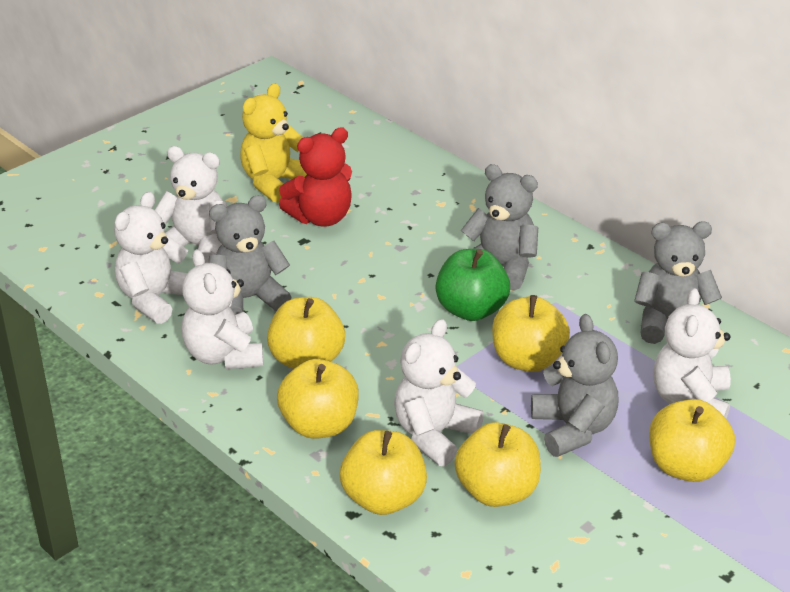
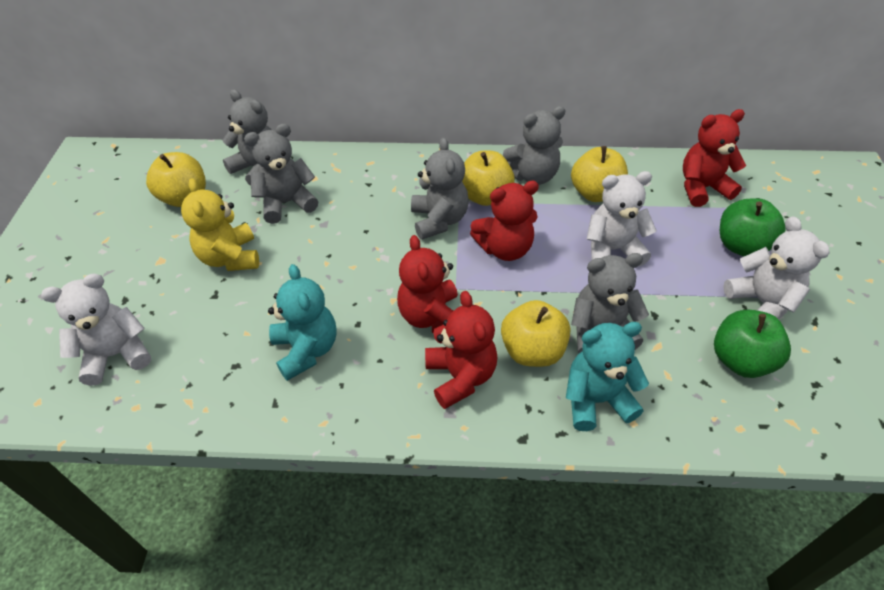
green apple: [435,249,510,321] = 1 -> [714,310,791,378] [720,199,786,256] = 2
grey teddy bear: [209,195,291,315] [461,164,538,291] [531,314,619,457] [634,221,722,344] = 4 -> [223,89,272,186] [244,124,318,224] [411,137,469,240] [503,106,566,185] [571,253,649,354] = 5
red teddy bear: [279,127,352,227] = 1 -> [397,235,458,333] [425,291,497,409] [470,181,539,261] [683,109,746,207] = 4
turquoise teddy bear: none = 0 -> [268,264,337,381] [566,322,649,431] = 2
white teddy bear: [114,192,188,324] [155,146,227,263] [181,249,263,369] [394,319,484,466] [653,288,731,419] = 5 -> [41,273,151,386] [587,171,657,266] [723,216,830,319] = 3
yellow apple: [267,297,345,369] [277,359,359,439] [340,430,427,515] [455,422,541,507] [492,295,570,372] [649,399,735,482] = 6 -> [146,152,206,207] [462,151,515,206] [501,300,570,367] [571,146,628,202] = 4

